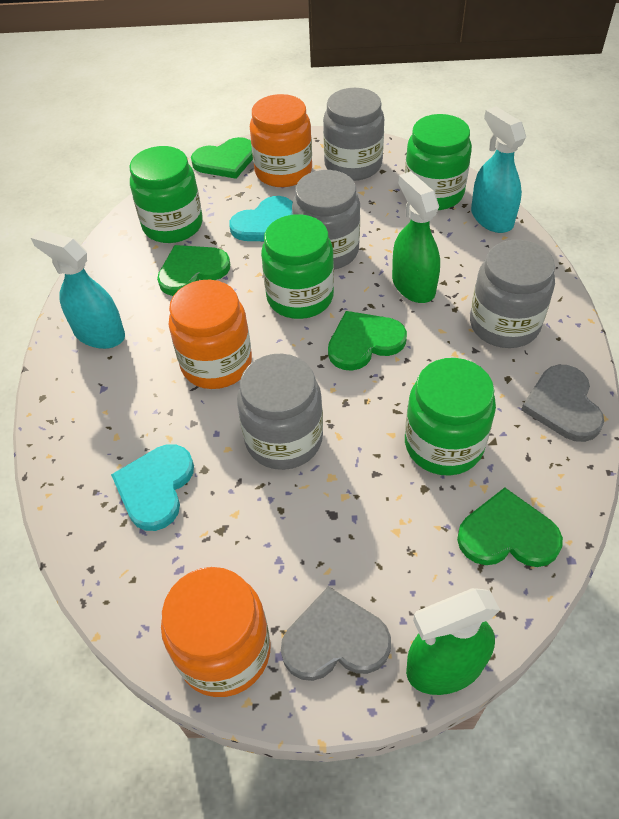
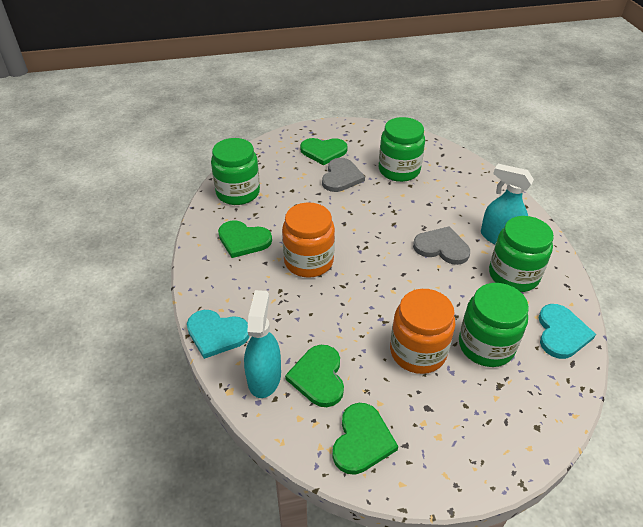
green spray bottle: [392,171,440,303] [406,588,500,695] = 2 -> none = 0
grey jar: [237,354,323,470] [292,170,360,270] [323,88,384,181] [470,240,555,348] = 4 -> none = 0
orange jar: [161,567,271,697] [169,280,252,389] [250,94,312,187] = 3 -> [282,202,335,278] [390,289,455,374] = 2

